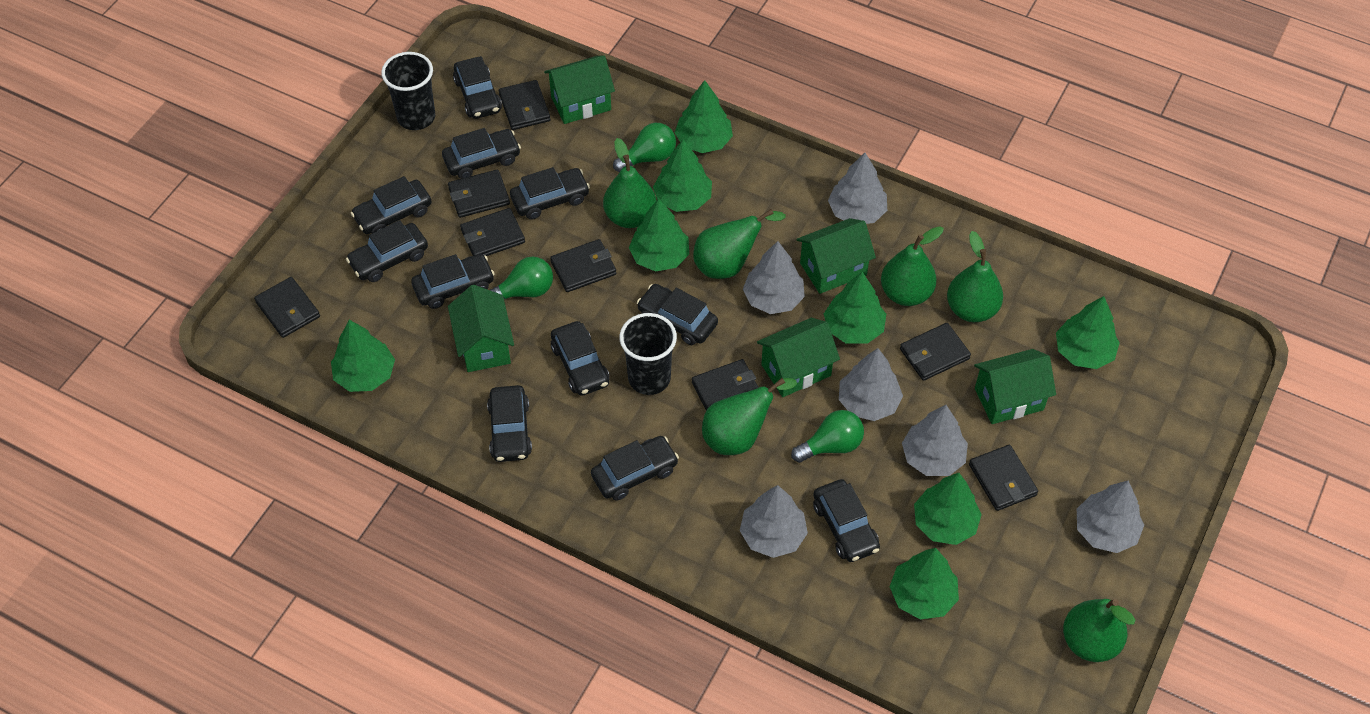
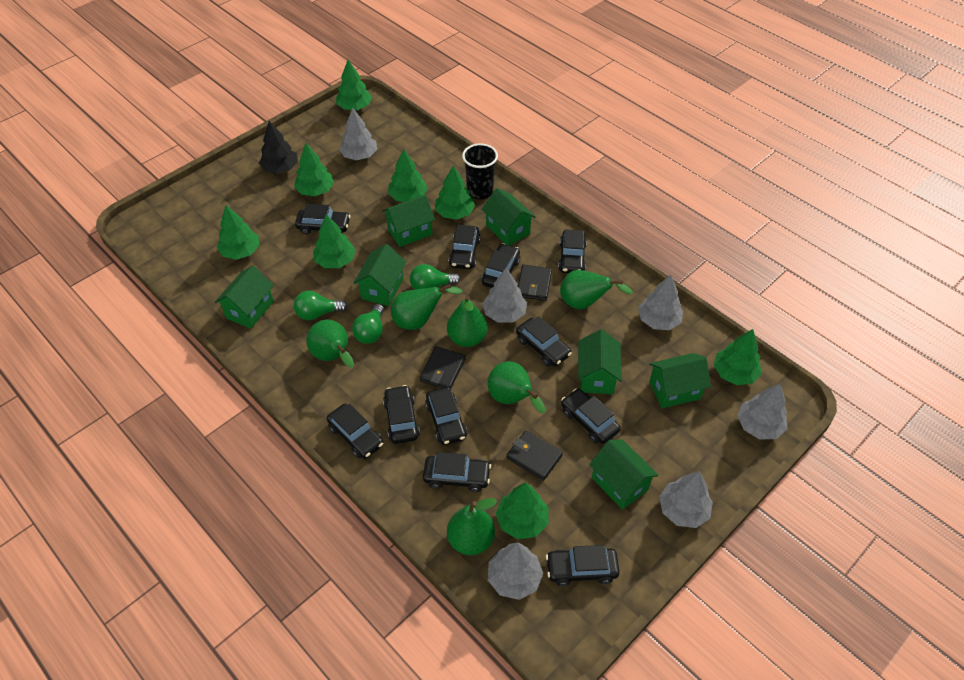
black cup: [381,52,435,130] [620,313,677,395] = 2 -> [462,143,498,200] = 1
black tree: none = 0 -> [259,121,298,174] = 1
black wallet: [254,277,320,338] [448,169,510,218] [460,208,525,256] [499,80,550,130] [550,239,616,292] [692,359,759,410] [900,323,971,381] [969,445,1038,511] = 8 -> [420,346,465,389] [506,430,563,481] [518,265,552,301] = 3
green house: [448,285,514,372] [544,55,615,124] [757,318,840,397] [797,218,876,294] [974,349,1056,424] = 5 -> [215,265,274,329] [354,244,406,306] [382,195,435,247] [482,188,536,246] [578,329,622,394] [589,440,659,510] [649,353,711,408] = 7

